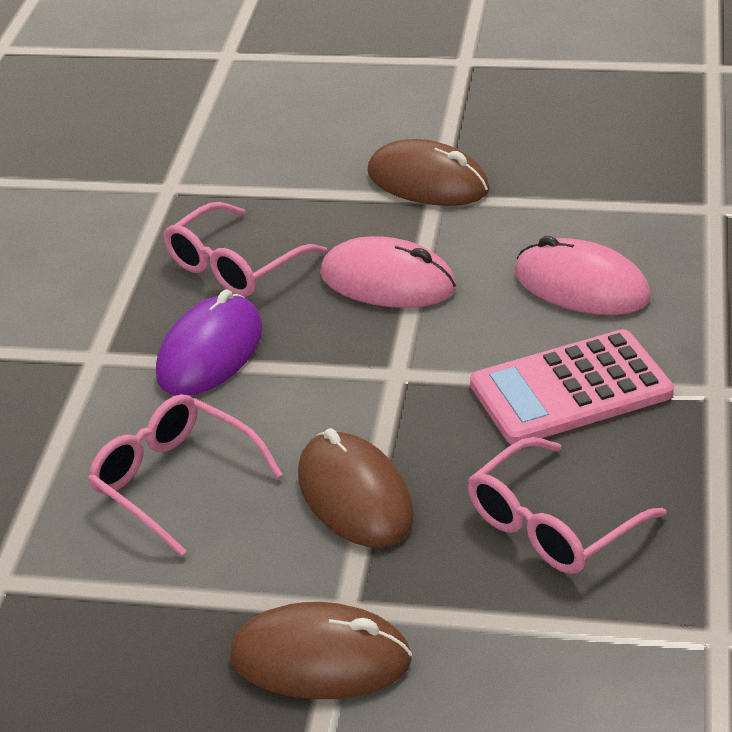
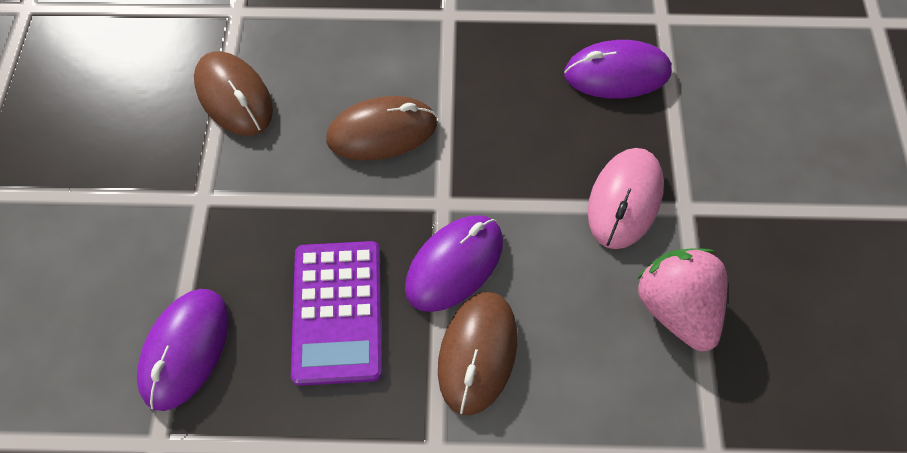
pink calculator: [470,329,674,445] = 1 -> none = 0
pink glasses: [88,394,283,556] [163,202,327,297] [468,437,666,574] = 3 -> none = 0
pink mouse: [320,236,457,308] [514,236,651,315] = 2 -> [588,148,664,249] = 1
pink strawberry: none = 0 -> [637,248,727,351] = 1
purple calculator: none = 0 -> [291,241,382,386] = 1
purple mouse: [156,290,263,396] = 1 -> [137,289,229,411] [405,215,503,312] [564,40,672,98] = 3

